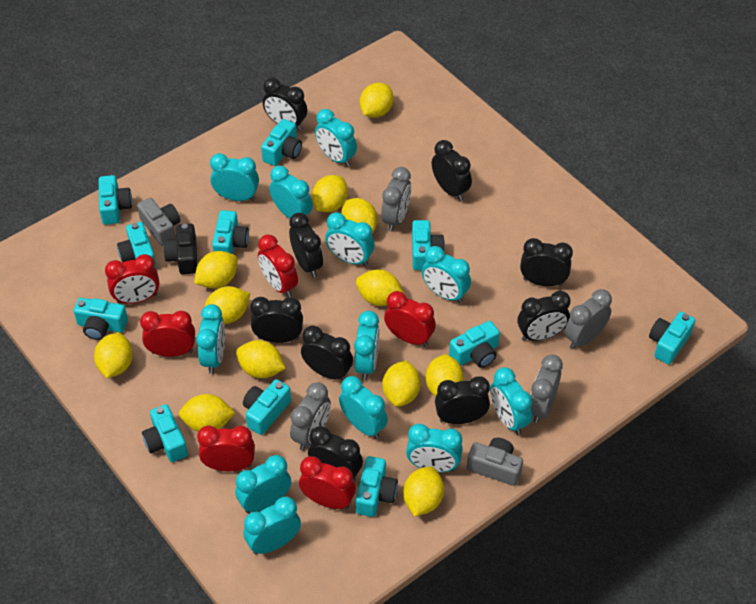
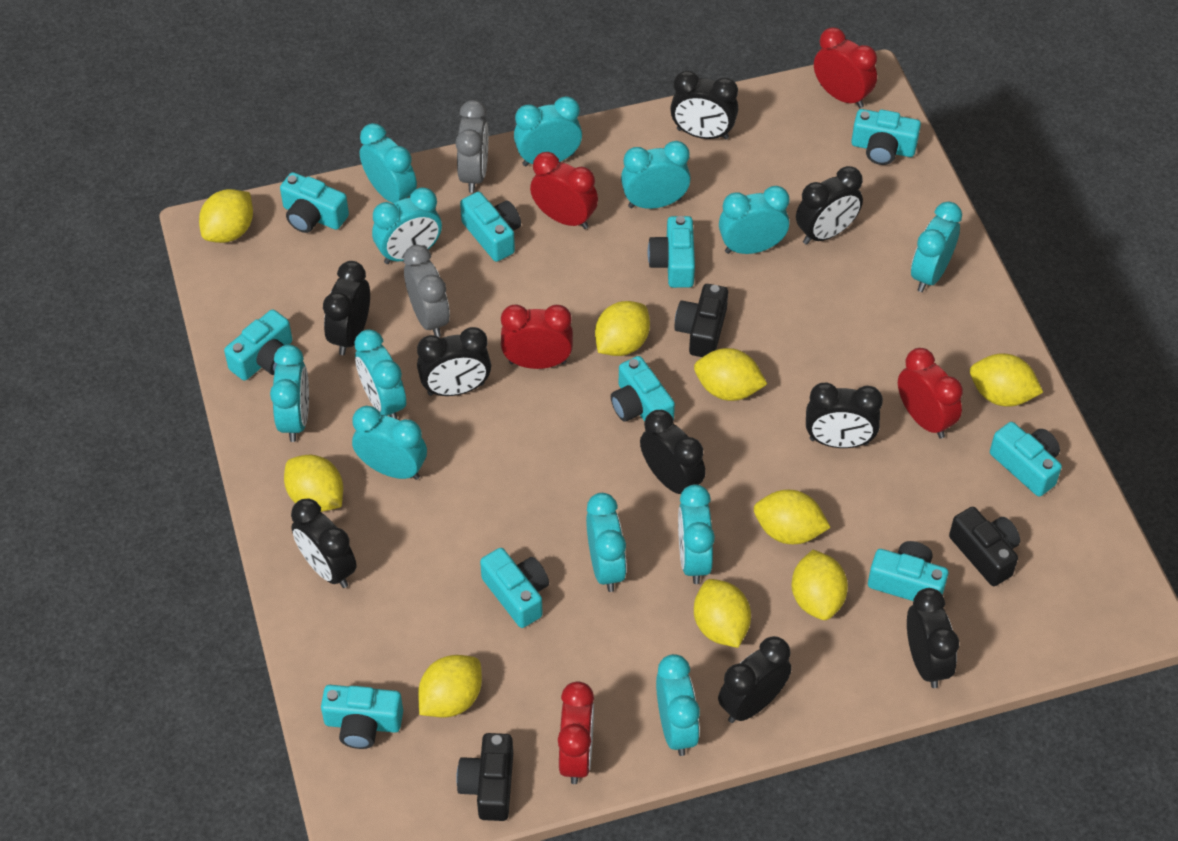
black camera: [163,223,197,274] = 1 -> [456,733,513,821] [674,284,728,357] [949,507,1020,586] = 3
grey camera: [137,198,180,246] [467,438,523,486] = 2 -> none = 0
grey clock: [290,382,331,451] [381,167,411,232] [530,354,563,423] [565,289,612,349] = 4 -> [403,245,450,337] [455,100,488,193] = 2
red clock: [105,254,159,304] [140,311,195,357] [197,426,255,471] [258,235,298,297] [299,456,356,509] [384,291,436,347] = 6 -> [501,305,573,369] [530,152,598,229] [558,681,594,784] [814,27,877,108] [898,348,963,439] = 5
turquoise camera: [73,298,128,340] [99,175,132,225] [117,222,157,268] [142,404,188,462] [212,210,249,254] [243,379,291,435] [261,119,302,166] [356,456,398,517] [412,220,445,270] [449,321,500,368] [649,312,696,364] = 11 -> [224,309,292,381] [280,172,349,233] [321,685,403,749] [460,192,521,262] [480,548,549,628] [611,356,675,422] [648,216,695,288] [851,109,921,165] [868,541,949,601] [990,422,1062,497] = 10
yellow lemon: [94,333,133,378] [179,394,235,432] [194,251,238,288] [204,286,250,324] [236,340,286,378] [312,175,348,212] [341,198,377,233] [356,269,404,306] [360,83,393,118] [382,360,421,407] [403,466,444,517] [425,354,464,397] = 12 -> [199,189,253,243] [284,455,343,512] [418,655,482,718] [595,301,650,356] [694,348,767,401] [694,579,751,648] [754,490,831,544] [791,550,848,620] [970,353,1043,407] = 9

